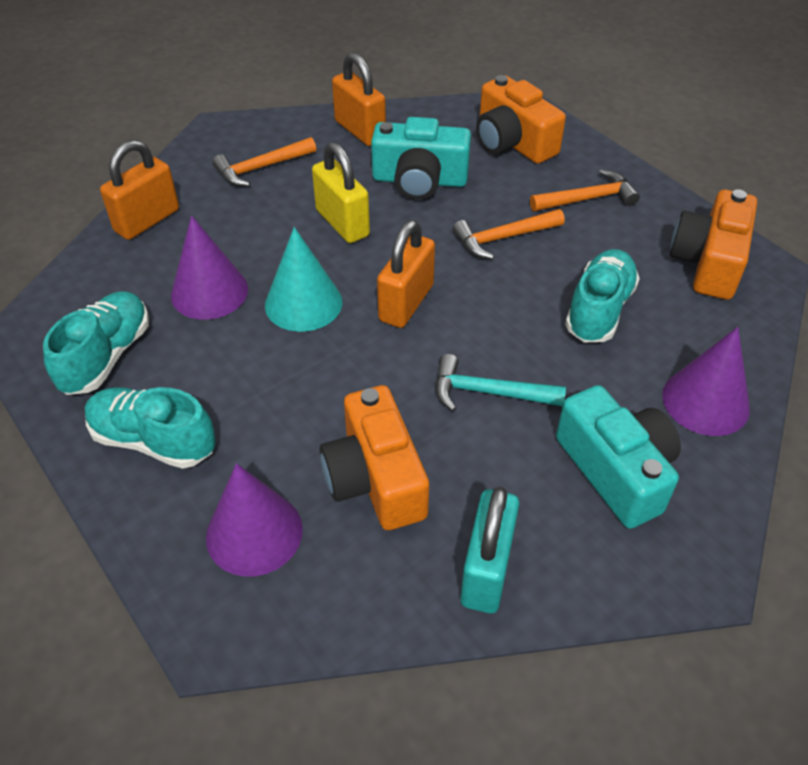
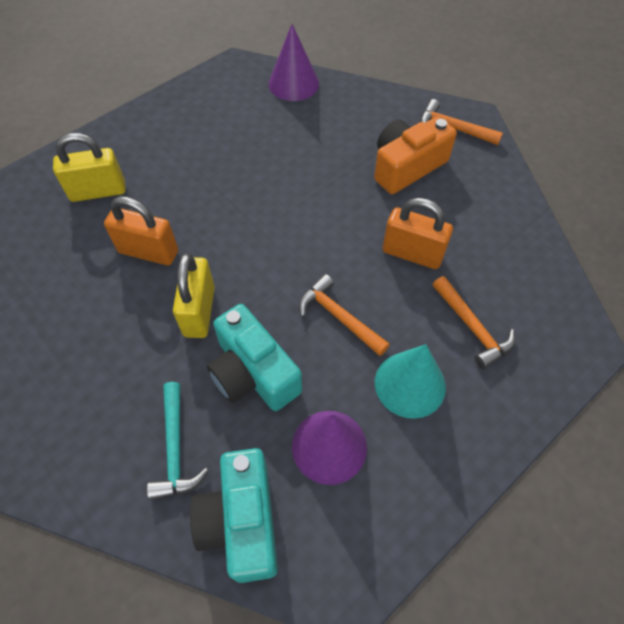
orange camera: [320,385,429,530] [476,75,566,164] [670,189,757,300] = 3 -> [374,116,457,194] = 1
orange padlock: [100,140,179,240] [332,53,386,146] [377,220,435,328] = 3 -> [104,196,178,265] [383,198,453,269] = 2
purple cone: [171,215,248,320] [206,463,303,577] [662,327,750,436] = 3 -> [269,24,319,101] [292,411,367,485] = 2
turquoise padlock: [460,487,519,614] = 1 -> none = 0
turquoise shoe: [43,291,149,395] [85,387,216,469] [565,249,640,342] = 3 -> none = 0
yellow padlock: [312,142,370,243] = 1 -> [53,133,125,202] [173,253,215,338] = 2

